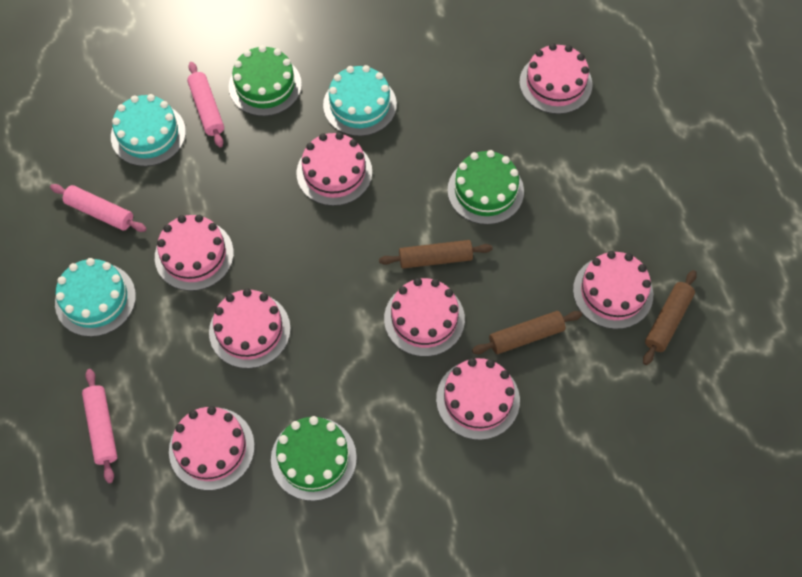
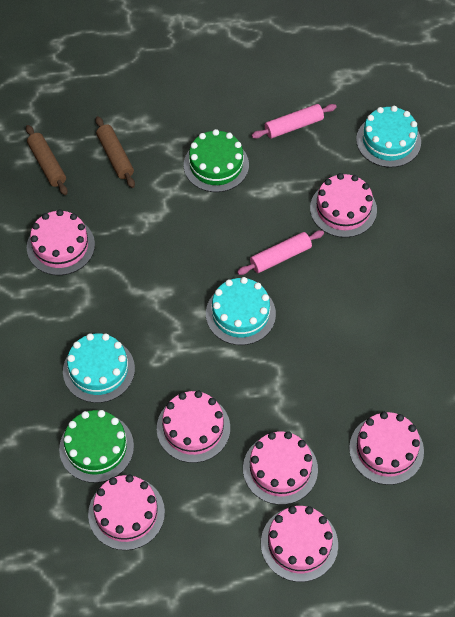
brown rolling pin: [379,240,493,269] [472,311,582,354] [643,270,697,365] = 3 -> [26,125,68,195] [96,116,135,188] = 2
green cake: [229,45,302,116] [271,416,357,501] [447,150,524,225] = 3 -> [59,410,134,483] [184,129,249,192] = 2
pink cake: [155,215,234,291] [169,406,255,490] [209,289,291,369] [296,132,372,206] [384,278,465,357] [436,358,520,440] [519,43,592,114] [573,251,653,329] = 8 -> [27,209,95,275] [88,475,165,550] [157,391,230,463] [243,431,318,505] [261,506,338,582] [310,173,377,238] [349,412,424,485] = 7
pink rolling pin: [50,184,147,232] [82,369,117,483] [187,62,224,147] = 3 -> [237,230,324,275] [251,104,337,139] = 2

